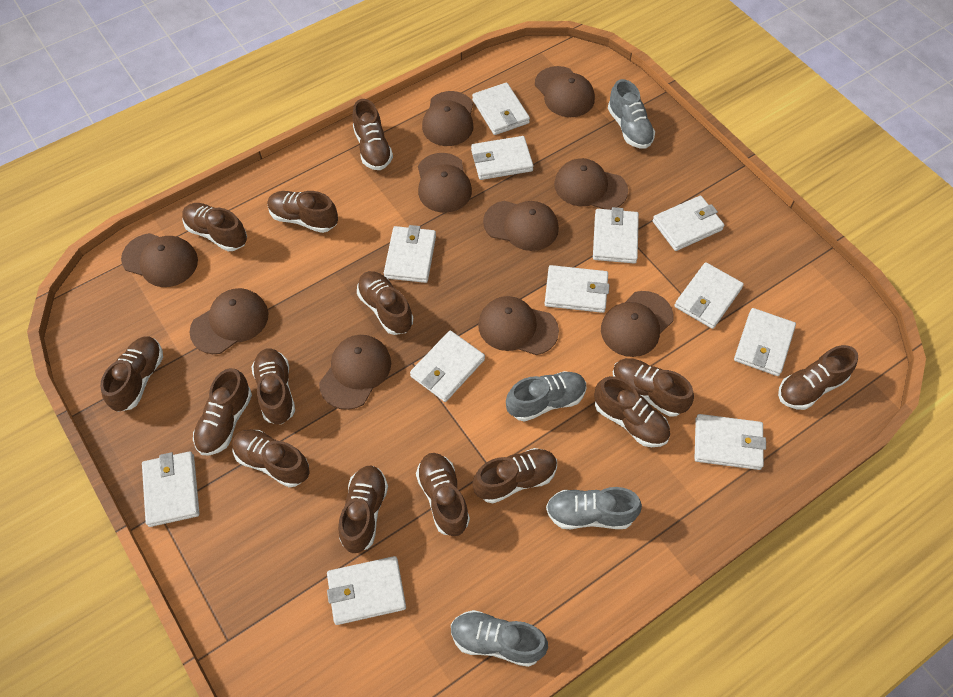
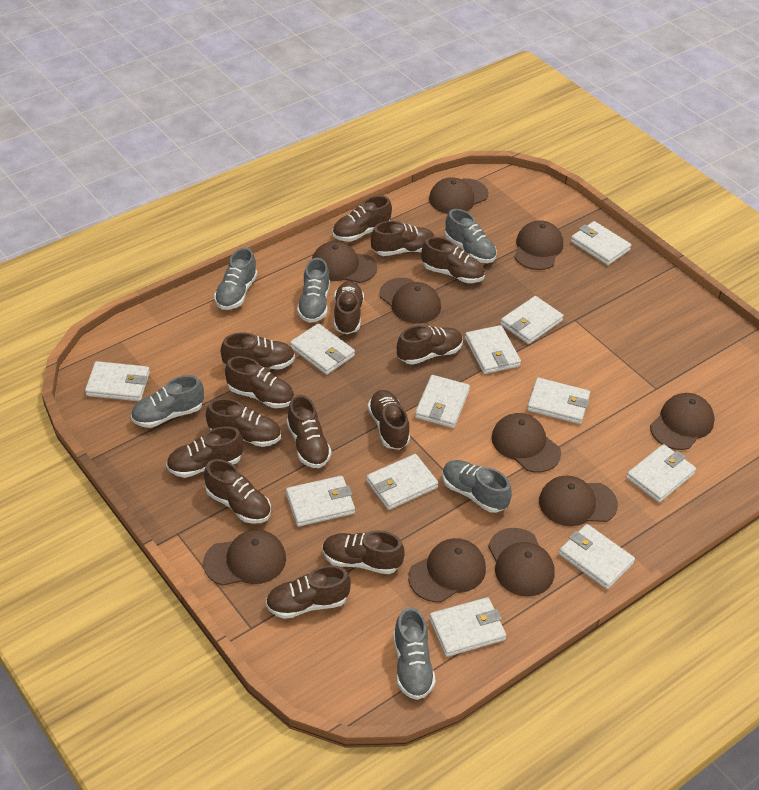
grey shoe: [451,610,548,667] [506,371,586,422] [546,487,642,529] [608,79,655,149] = 4 -> [131,375,204,428] [214,248,257,310] [297,258,330,323] [393,607,436,700] [442,460,512,513] [445,209,497,263] = 6

